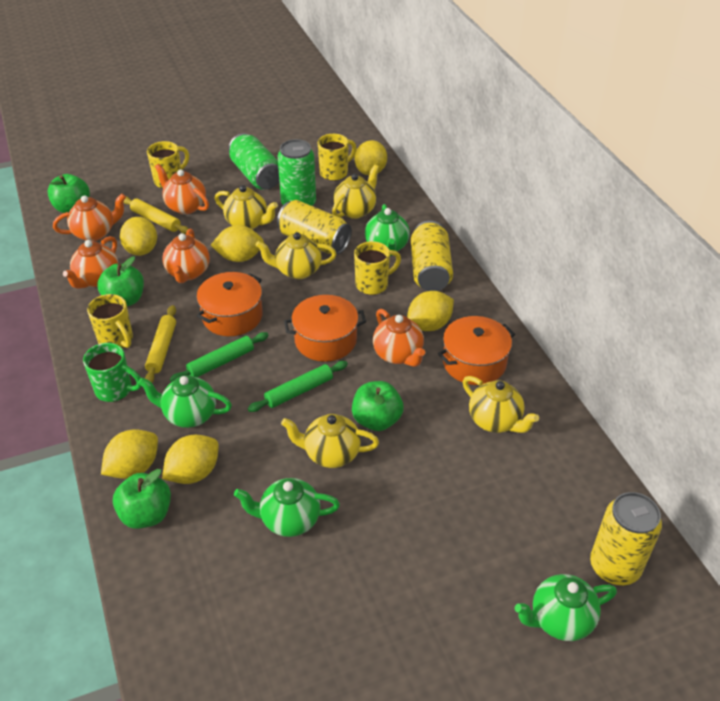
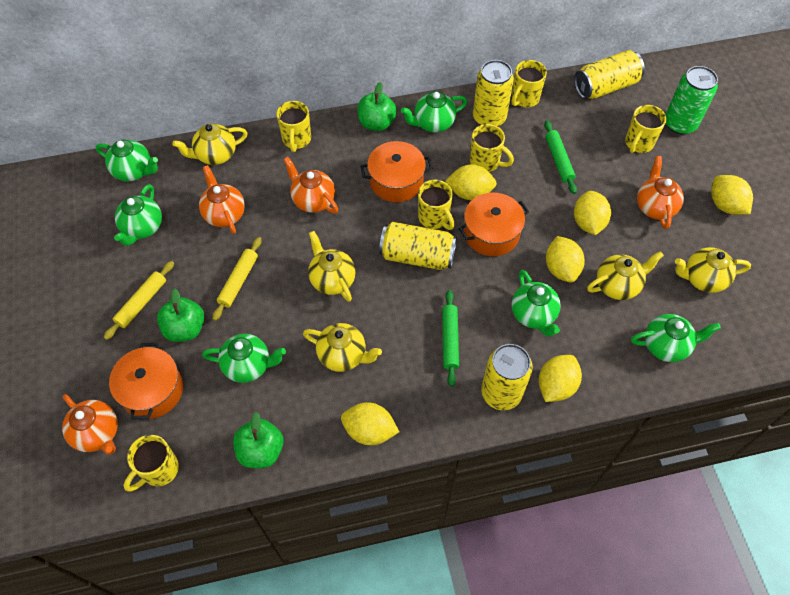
green apple: [48,174,90,213] [97,256,144,306] [113,469,171,529] [352,381,404,431] = 4 -> [157,288,205,342] [233,412,284,468] [357,82,397,131] = 3
green can: [228,133,279,190] [278,139,316,206] = 2 -> [665,66,718,134] = 1
green mug: [83,343,142,402] = 1 -> none = 0
green teapot: [138,375,232,428] [234,478,340,537] [365,204,410,256] [515,574,617,641] = 4 -> [96,139,158,182] [114,184,162,246] [202,334,286,383] [401,91,467,133] [512,270,561,337] [631,314,721,362] = 6
orange teapot: [53,194,126,241] [63,236,118,289] [155,164,209,214] [162,228,210,283] [373,309,425,367] = 5 -> [62,394,118,455] [199,165,245,234] [283,157,338,214] [637,156,684,229] = 4
yellow can: [277,200,352,254] [411,221,453,291] [590,492,662,585] = 3 -> [379,222,457,270] [473,60,514,127] [481,344,533,410] [574,50,645,99] = 4
yellow mug: [87,294,133,348] [147,141,189,188] [318,134,357,181] [354,241,401,295] = 4 -> [124,435,179,492] [276,101,311,152] [418,180,455,230] [470,124,514,172] [511,60,547,107] [625,105,667,153] = 6

